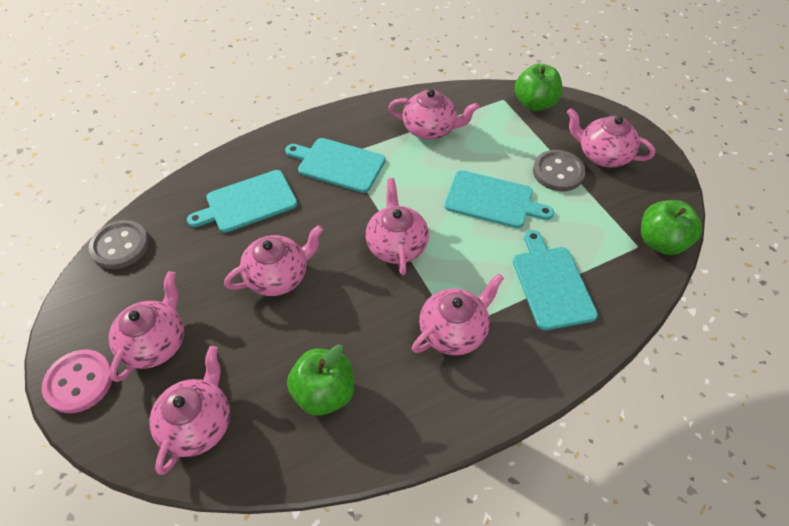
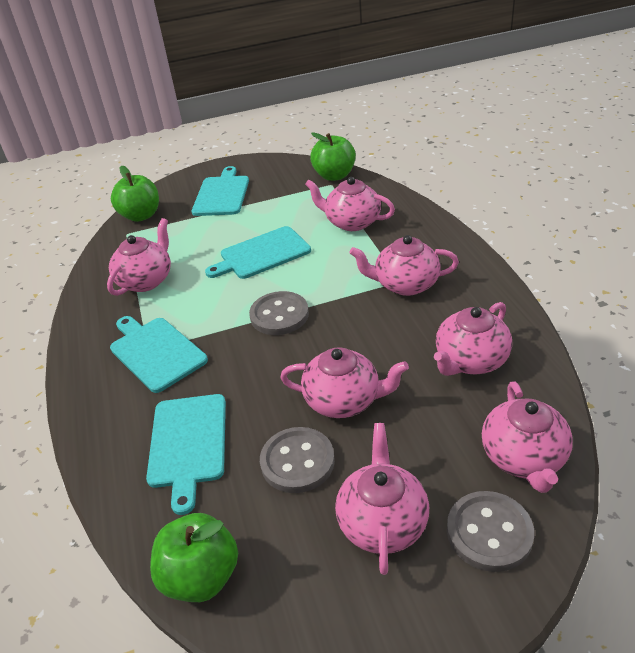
grey button: [89,220,149,269] [533,150,586,191] = 2 -> [249,291,309,335] [260,427,335,493] [447,491,534,572] = 3
pink button: [42,350,112,413] = 1 -> none = 0

